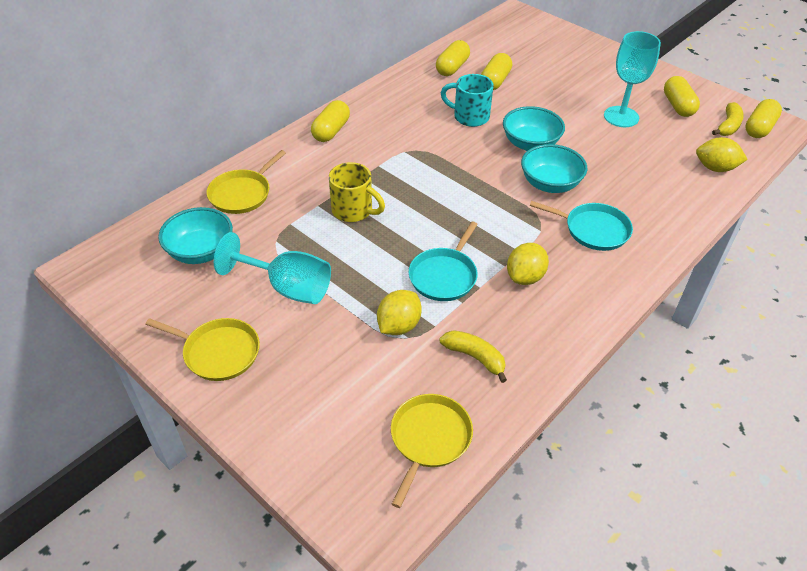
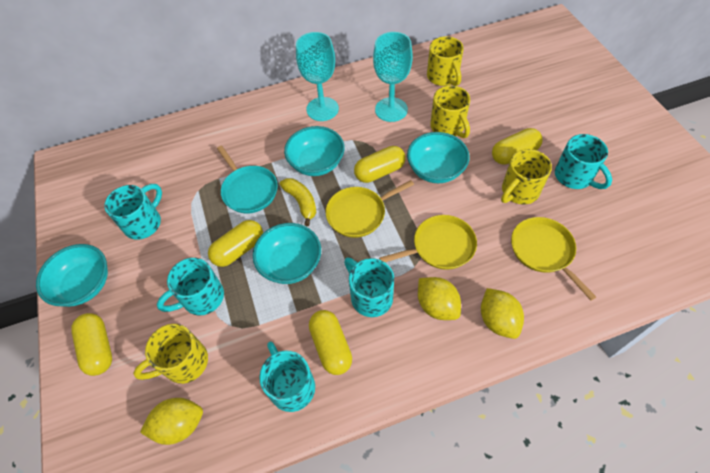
turquoise bowl: [158,207,233,264] [503,106,565,151] [521,144,587,193] = 3 -> [36,244,108,307] [253,223,321,284] [284,126,345,176] [407,132,470,183] = 4
turquoise mug: [441,74,493,127] = 1 -> [104,184,162,240] [157,258,224,315] [259,342,315,412] [344,258,394,317] [555,134,612,189] = 5
turquoise pan: [409,221,478,301] [530,201,633,251] = 2 -> [217,146,278,213] = 1
yellow banana: [440,330,507,383] [712,102,744,136] = 2 -> [280,178,316,226] = 1
yellow mug: [329,162,385,222] = 1 -> [133,324,208,384] [427,36,464,86] [430,85,470,138] [501,149,552,204] = 4

